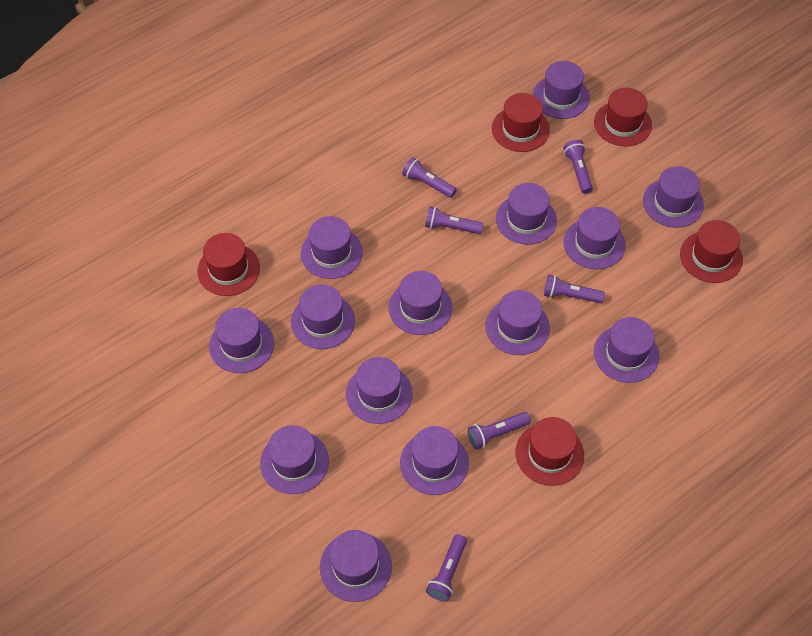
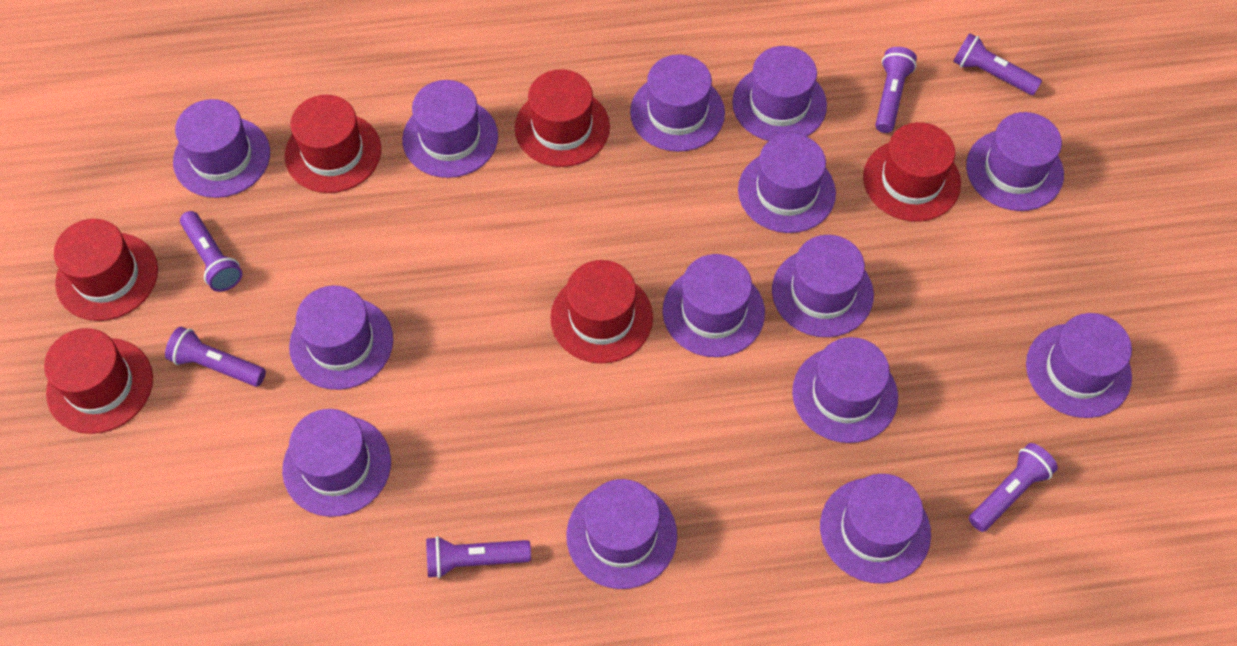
red hat: [197,233,260,296] [492,93,550,152] [516,417,584,486] [594,88,652,146] [680,220,743,283] = 5 -> [44,328,153,434] [54,219,158,321] [285,95,381,193] [515,69,610,167] [550,260,653,363] [863,122,961,222] = 6

